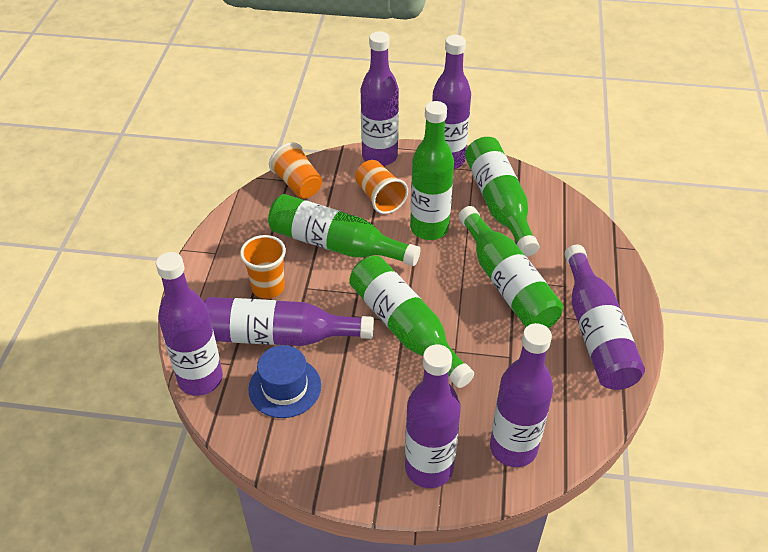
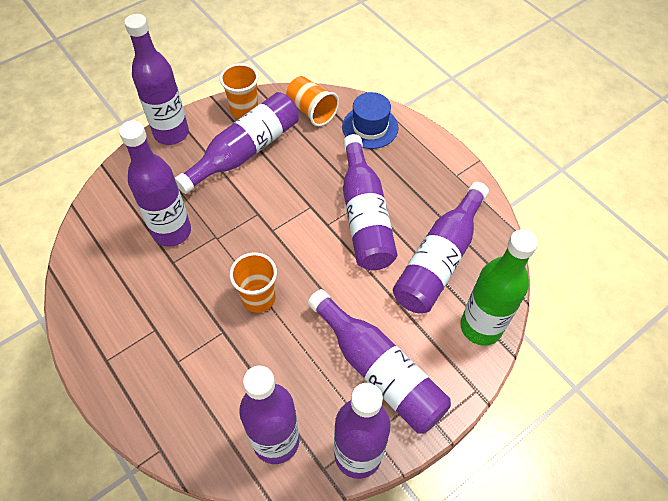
green bottle: [268,194,421,266] [349,256,474,388] [410,101,454,240] [458,206,563,328] [465,137,539,256] = 5 -> [460,229,538,346] = 1
purple bottle: [156,252,223,396] [204,297,374,346] [361,31,399,166] [405,344,461,488] [432,35,471,169] [490,323,553,467] [564,245,645,390] = 7 -> [119,120,191,247] [124,14,189,145] [175,92,299,194] [239,366,299,464] [308,289,451,433] [334,383,391,479] [343,134,398,270] [393,182,489,313] = 8

